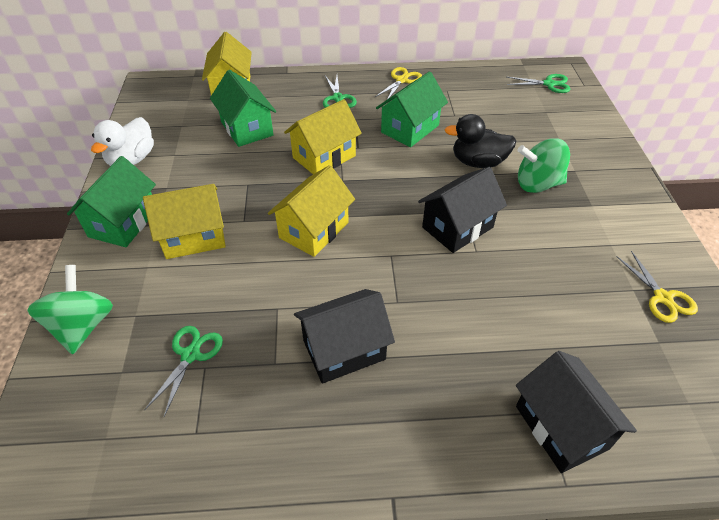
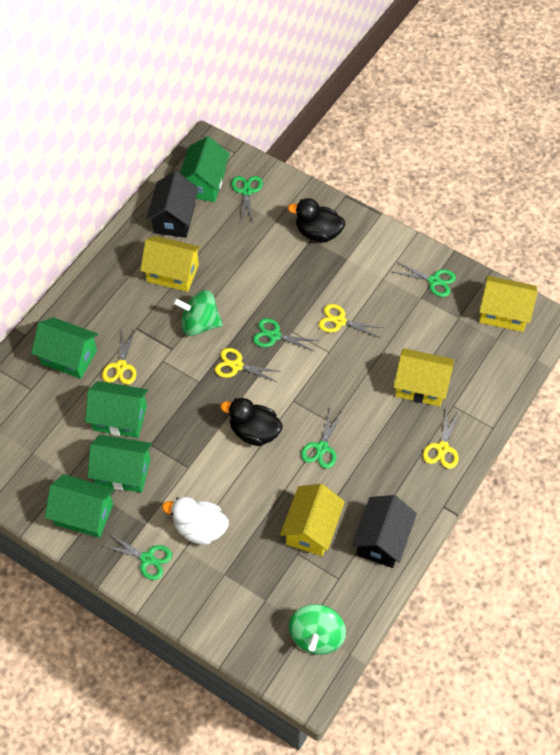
black duck: [445,114,516,168] = 1 -> [220,398,283,446] [288,198,345,242] = 2
black house: [294,289,395,384] [418,167,507,253] [516,351,637,473] = 3 -> [146,171,198,238] [352,495,417,568] = 2
green house: [67,156,156,247] [210,70,276,147] [376,71,448,147] = 3 -> [31,317,98,379] [45,474,115,538] [85,381,148,438] [87,435,152,493] [180,136,230,202] = 5
green scissors: [145,326,223,417] [323,76,357,108] [507,74,570,93] = 3 -> [104,533,172,580] [231,176,263,223] [253,318,317,351] [301,411,343,469] [393,262,456,297] = 5
yellow scissors: [375,67,422,99] [616,251,698,323] = 2 -> [102,329,136,385] [215,348,278,382] [319,304,384,338] [423,407,459,469] = 4

